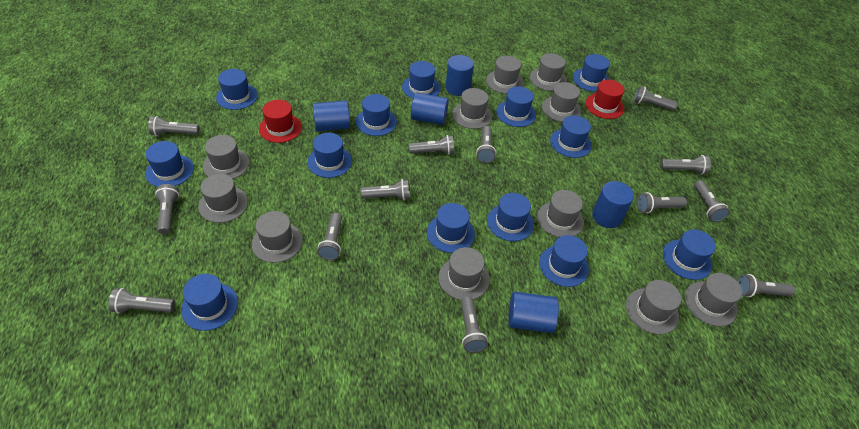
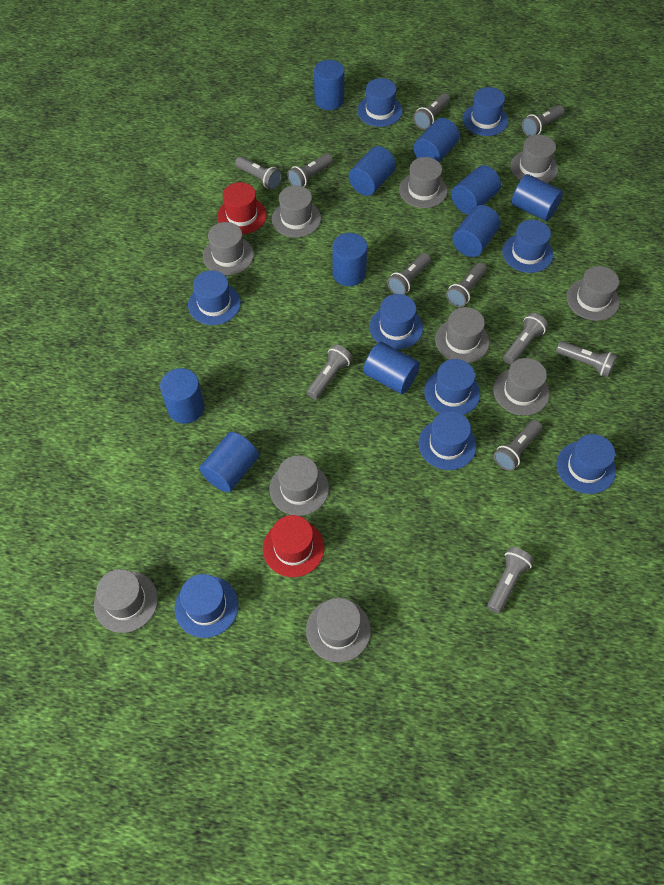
blue cylinder: [313,100,350,131] [411,93,449,125] [446,55,474,96] [508,292,559,333] [592,181,634,228] = 5 -> [160,368,205,424] [200,432,259,492] [314,60,344,110] [332,233,367,286] [349,146,396,196] [363,342,420,394] [413,118,460,162] [451,165,501,214] [452,205,501,257] [511,174,563,221] = 10
blue hat: [145,141,194,187] [181,274,238,331] [216,69,258,110] [307,133,352,178] [356,94,397,136] [402,61,441,99] [427,203,475,253] [487,193,534,241] [496,86,536,127] [539,235,589,287] [550,115,592,158] [573,54,610,92] [663,229,716,280] = 13 -> [174,574,239,638] [188,270,241,325] [357,78,403,127] [370,294,423,349] [418,411,476,470] [424,359,480,415] [462,87,508,136] [502,220,553,273] [557,434,616,494] = 9
grey flashlight: [108,288,175,314] [148,116,199,136] [155,184,179,234] [317,213,342,260] [361,179,410,200] [409,135,454,155] [461,296,488,353] [476,126,496,163] [633,86,677,111] [637,192,687,213] [660,155,711,175] [694,180,730,222] [737,274,795,298] = 13 -> [235,156,282,190] [287,153,333,187] [307,345,353,399] [387,253,431,295] [413,93,450,130] [446,262,487,307] [487,547,534,614] [494,420,542,471] [503,313,548,365] [522,105,565,137] [556,341,617,377] = 11
grey hat: [198,174,248,223] [203,135,249,179] [252,211,303,263] [439,247,490,300] [452,88,493,129] [486,56,524,94] [530,53,567,91] [537,190,584,237] [542,82,581,122] [626,280,681,335] [685,273,742,326] = 11 -> [94,569,158,633] [203,222,254,275] [270,455,329,516] [272,185,321,238] [306,598,371,662] [399,157,448,208] [435,307,489,363] [493,358,550,415] [510,135,558,183] [567,266,620,321] = 10

